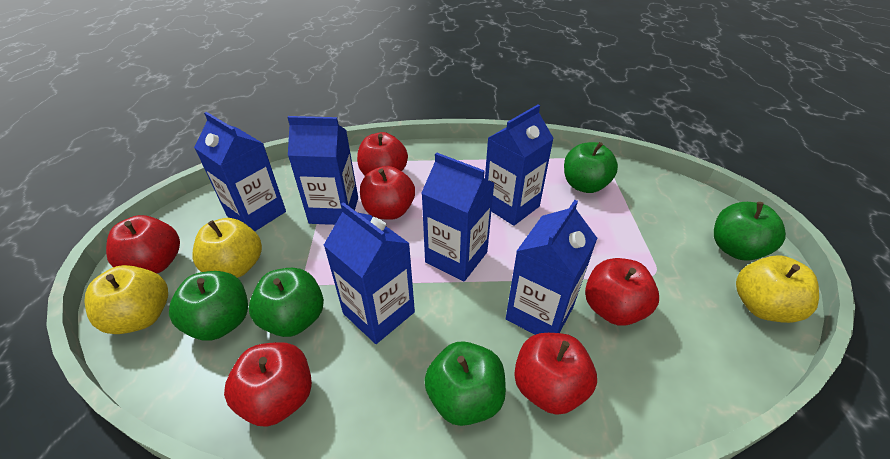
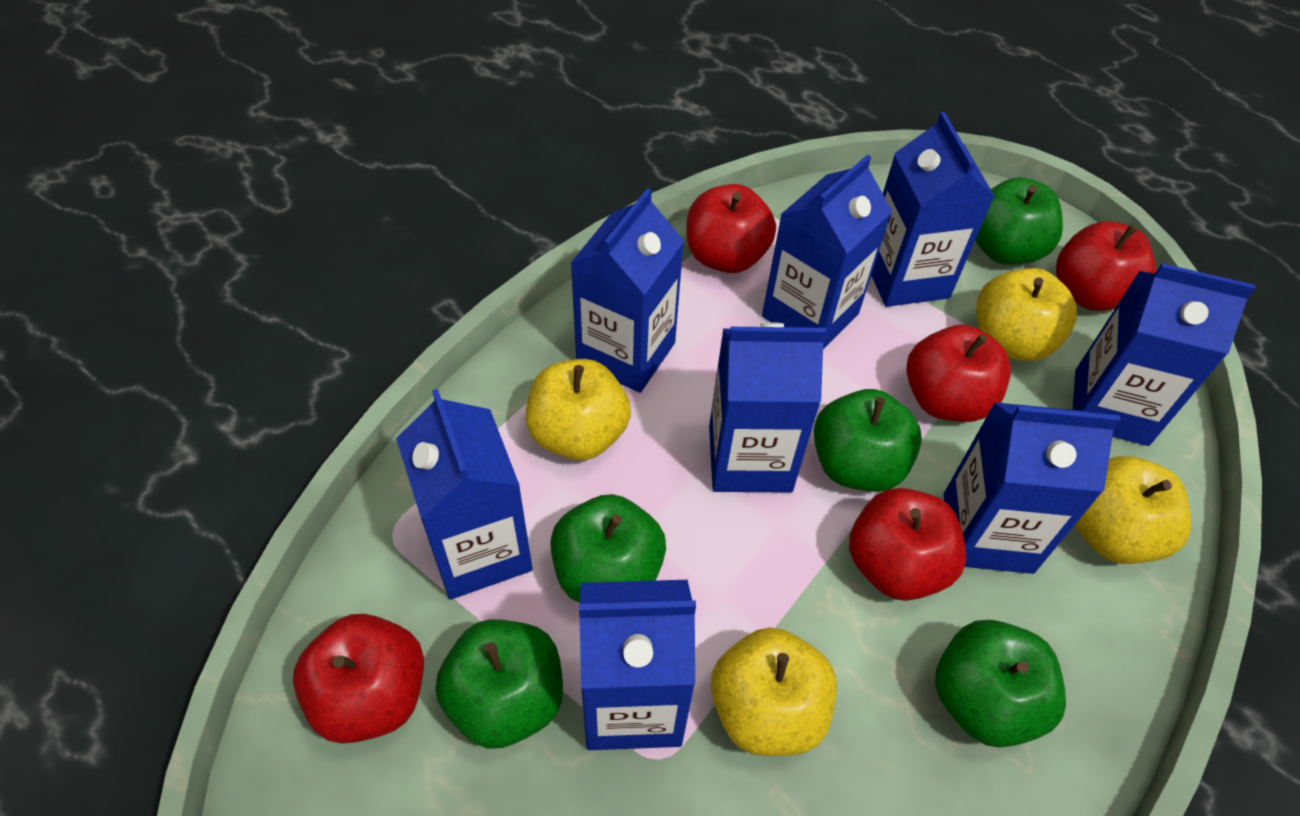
blue carton: [194,112,286,231] [287,116,358,225] [324,202,415,344] [422,152,494,281] [485,104,554,226] [506,200,597,335] = 6 -> [396,389,533,600] [571,188,684,393] [579,580,696,750] [709,322,826,493] [762,154,892,349] [871,112,995,307] [944,402,1121,574] [1073,263,1256,446] = 8
red apple: [106,215,180,274] [224,342,312,427] [357,132,408,176] [360,166,415,220] [514,333,597,415] [585,258,659,326] = 6 -> [293,614,424,744] [686,184,776,273] [849,488,967,601] [906,325,1011,422] [1056,221,1156,311] = 5
yellow apple: [85,265,168,334] [193,218,262,278] [736,256,819,323] = 3 -> [526,359,631,460] [711,628,837,756] [976,268,1077,361] [1075,456,1191,564] = 4

